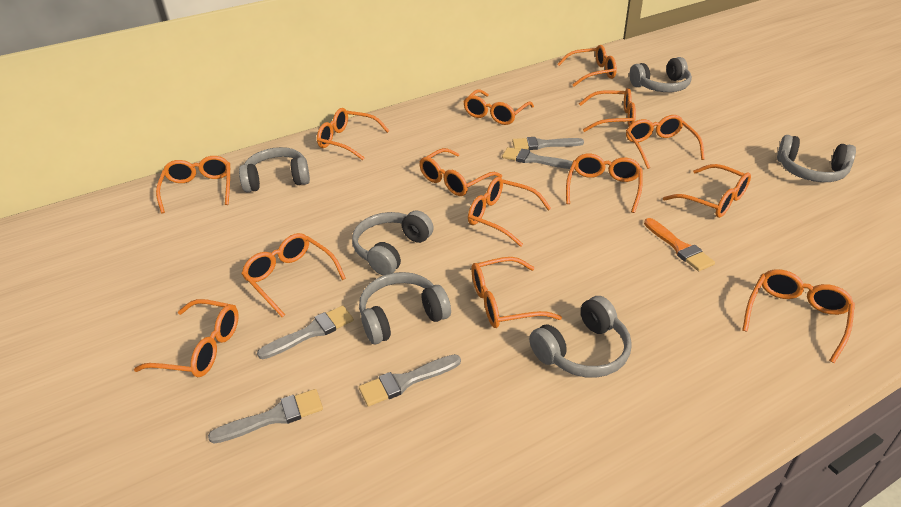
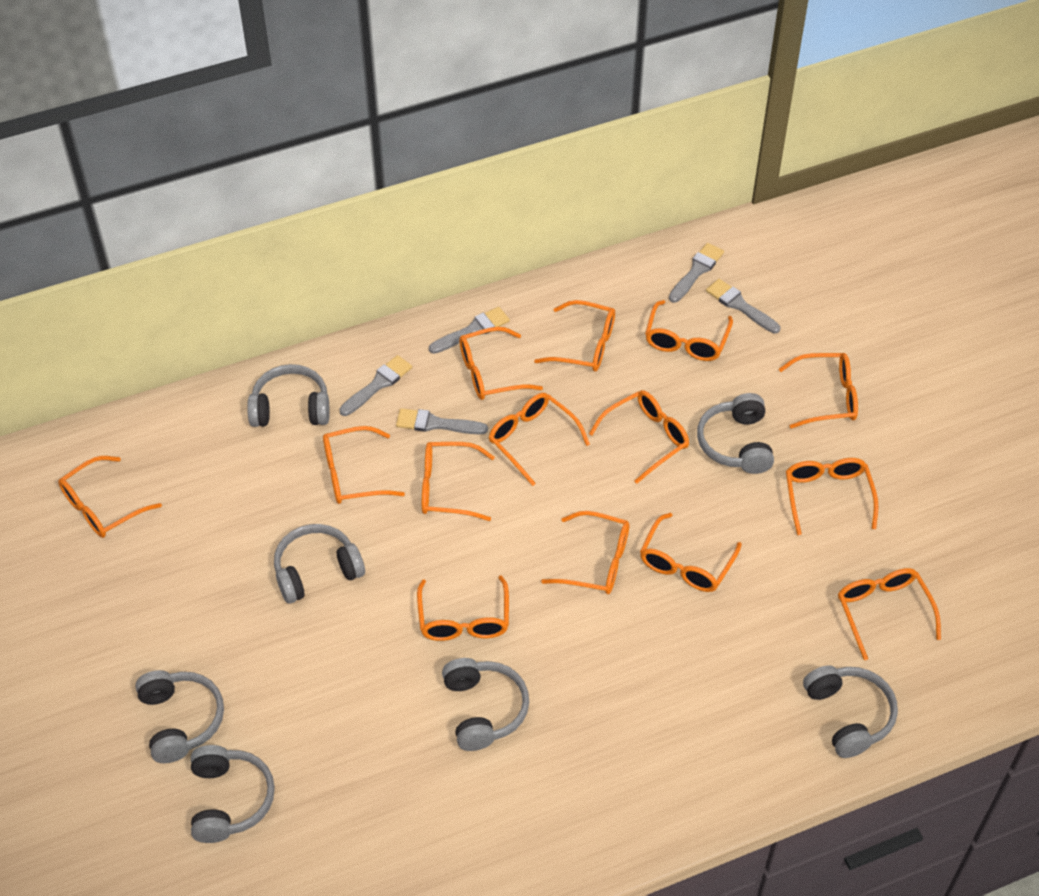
grey headphones: [239,147,310,192] [352,210,434,276] [359,272,451,344] [529,296,632,378] [630,57,692,92] [777,135,856,182] = 6 -> [135,670,224,763] [191,745,275,843] [247,364,330,427] [274,524,365,603] [442,658,529,751] [697,393,774,474] [803,665,898,758] = 7
orange brush: [644,218,715,271] = 1 -> none = 0

